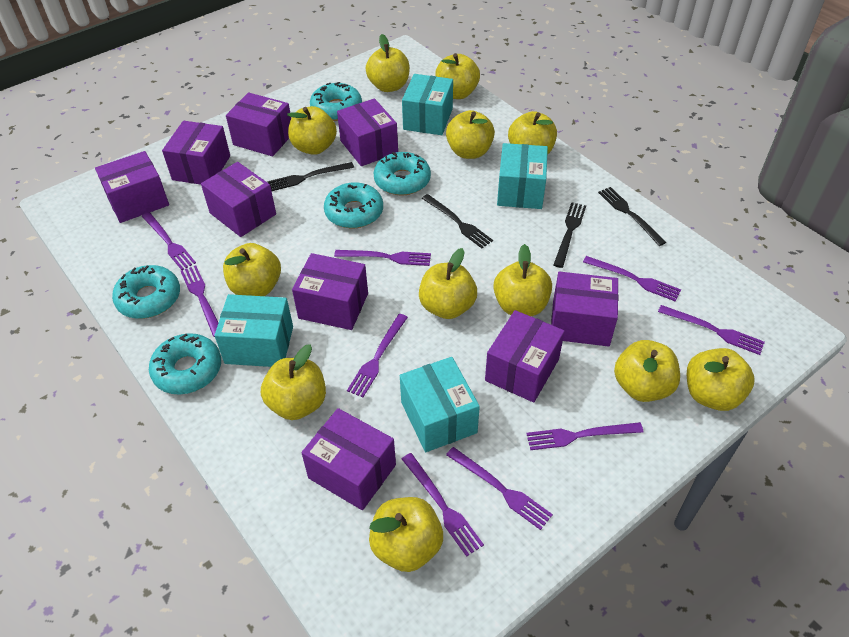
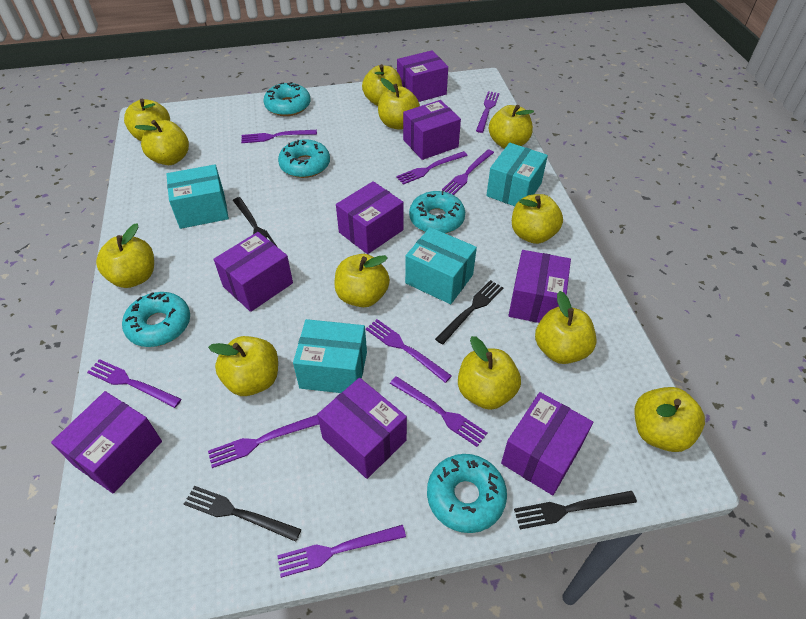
purple box: [95,151,169,223] [162,121,230,185] [201,162,276,237] [226,92,291,156] [292,253,368,330] [301,408,396,510] [337,98,398,166] [485,310,565,402] [551,272,618,347] = 9 -> [51,391,162,494] [214,232,293,312] [317,378,407,479] [336,181,403,254] [397,50,448,102] [403,100,461,160] [501,392,593,495] [508,250,571,323] = 8

